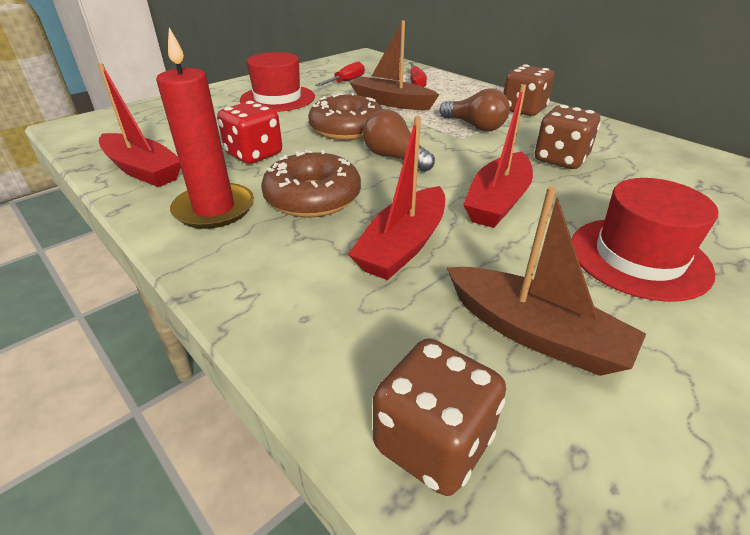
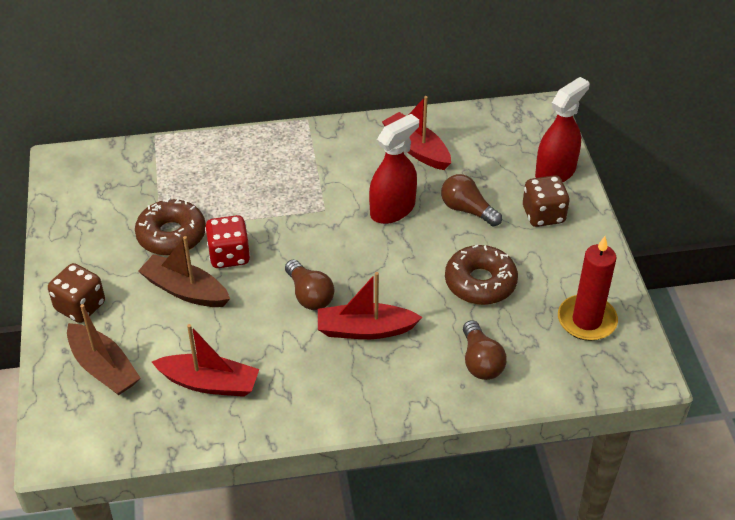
brown dice: [373,339,506,496] [503,64,554,116] [534,105,601,169] = 3 -> [48,263,105,323] [523,175,570,227] = 2
brown light bulb: [363,109,435,172] [439,88,510,131] = 2 -> [285,260,334,310] [441,174,502,227] [463,320,507,380] = 3
red hat: [240,52,315,112] [572,178,718,302] = 2 -> none = 0
red screwdriver: [315,62,365,86] [409,62,427,87] = 2 -> none = 0
red spray bottle: none = 0 -> [369,114,419,224] [535,77,589,182] = 2

